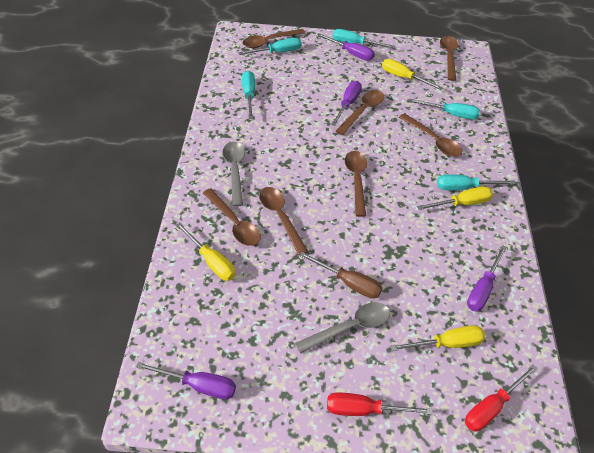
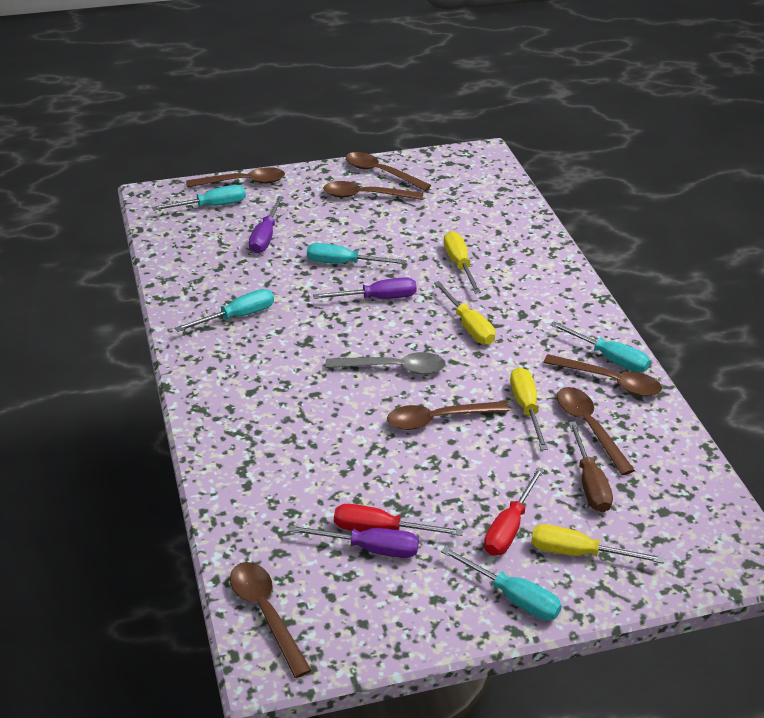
grey spoon: [223,142,245,207] [295,302,390,353] = 2 -> [325,352,446,375] = 1
purple screwdriver: [136,362,236,399] [317,33,374,60] [331,81,362,126] [467,245,507,312] = 4 -> [249,196,284,253] [288,525,419,558] [313,277,417,299] = 3

